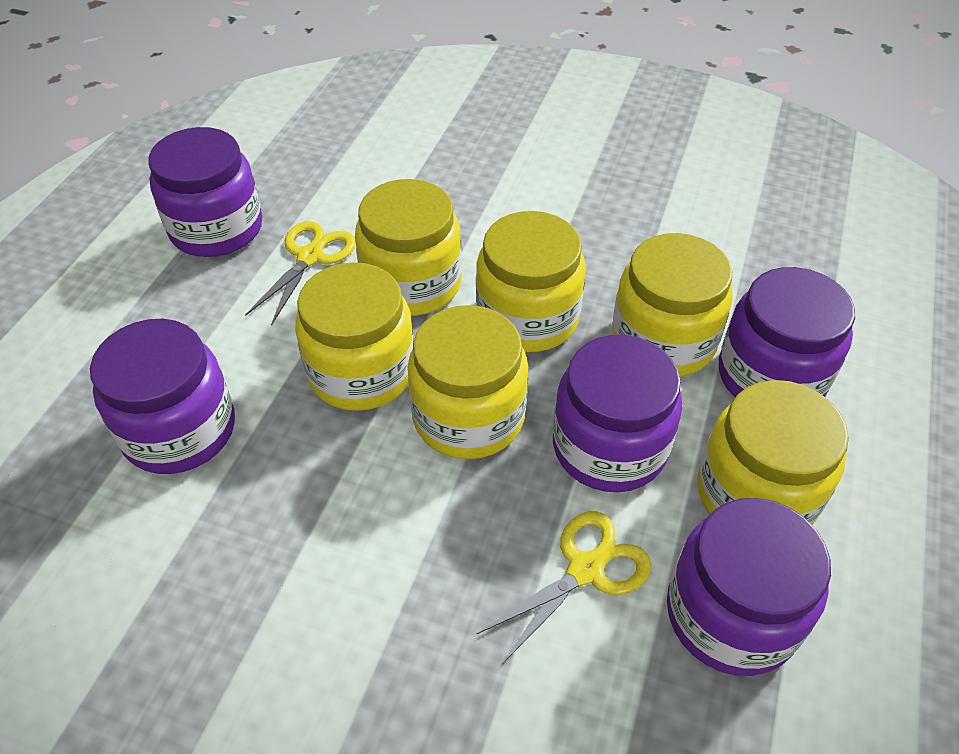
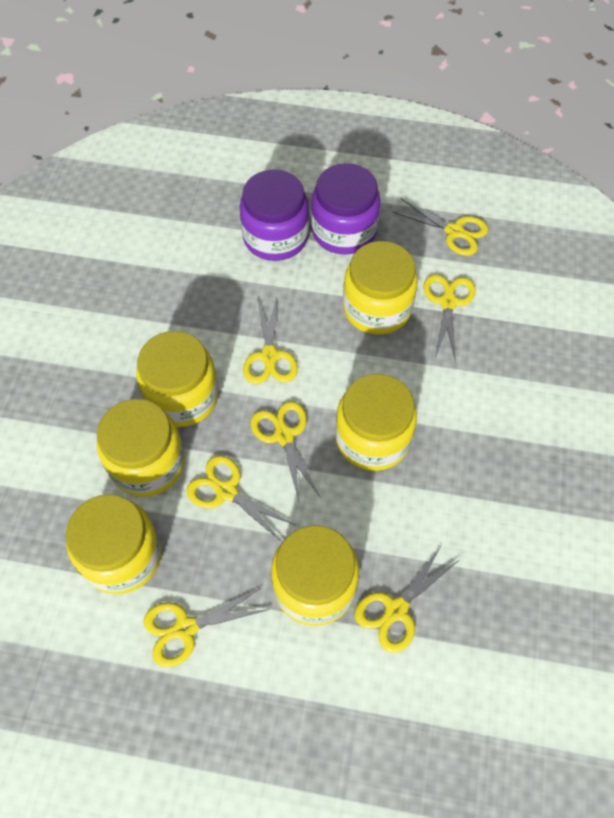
purple jar: [90,319,235,474] [148,127,262,257] [553,335,683,492] [667,498,831,676] [719,267,855,397] = 5 -> [239,169,309,261] [311,163,380,255] = 2
yellow scissors: [245,221,356,326] [477,511,651,664] = 2 -> [143,588,269,667] [186,455,295,542] [243,297,298,384] [250,401,321,504] [354,546,459,653] [392,198,488,256] [423,274,476,361] = 7

